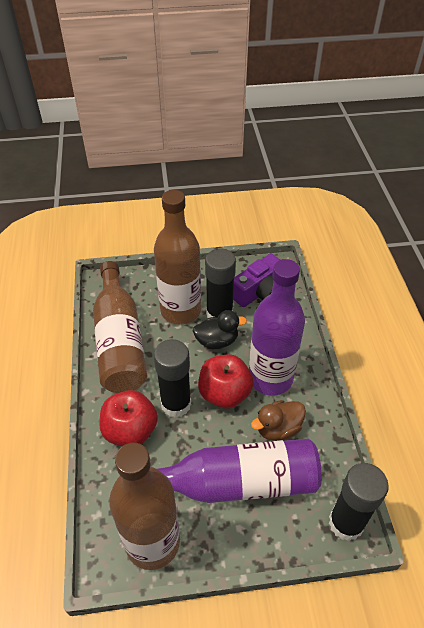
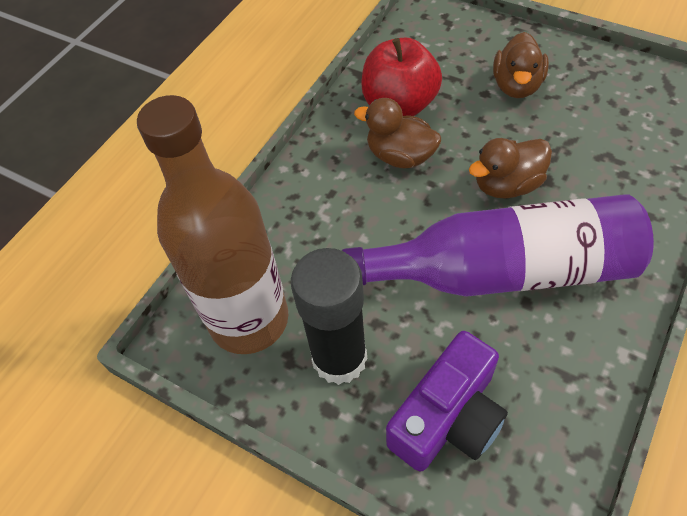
black duck: [193,310,247,350] = 1 -> none = 0
black glue stick: [154,339,191,418] [205,249,236,318] [329,463,389,541] = 3 -> [291,248,367,385] = 1
brown bottle: [93,261,147,393] [109,442,180,570] [154,190,201,325] = 3 -> [137,95,288,354] = 1
brown duck: [251,400,306,441] = 1 -> [354,98,441,168] [469,138,552,199] [493,32,549,98] = 3
purple bottle: [157,438,322,503] [249,259,305,395] = 2 -> [342,194,654,297] = 1
red apple: [99,390,158,446] [198,355,254,409] = 2 -> [361,38,442,116] = 1

